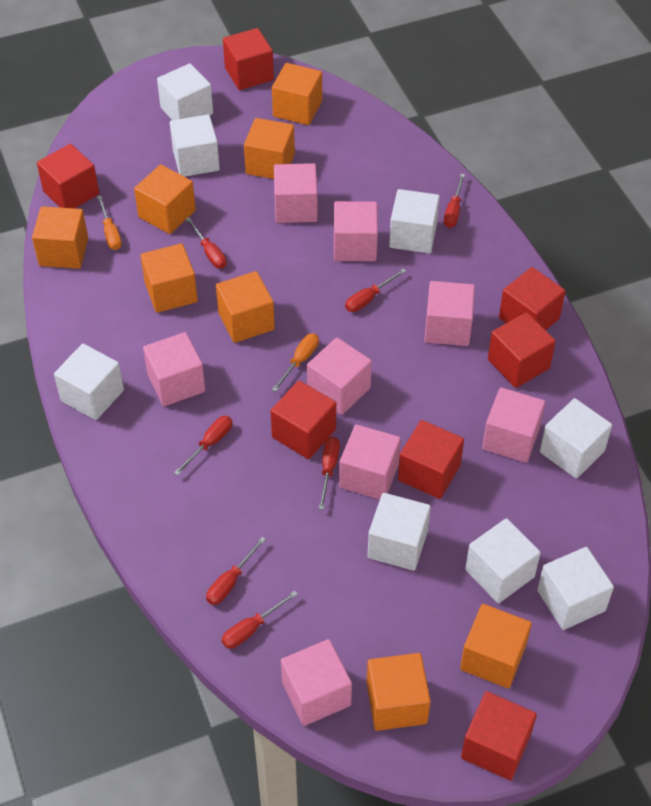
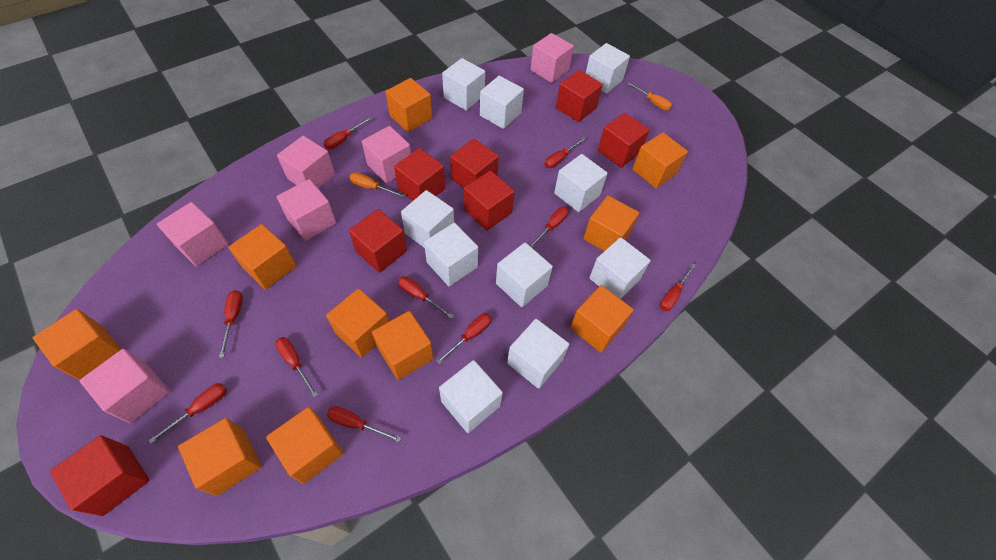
orange cube: [32,206,88,269] [134,164,196,234] [141,243,198,313] [216,271,275,343] [244,118,295,179] [272,63,322,125] [366,653,431,731] [460,604,532,688] = 8 -> [33,309,121,380] [178,418,262,496] [228,224,297,290] [266,407,344,484] [326,288,389,358] [372,311,434,380] [386,78,432,132] [570,285,634,352] [583,196,639,251] [632,133,688,188] = 10
pink cube: [143,332,206,406] [274,163,318,223] [281,639,352,726] [307,338,372,415] [334,201,378,261] [339,424,401,500] [424,281,475,346] [482,387,545,463] = 8 -> [79,349,170,423] [157,202,229,266] [276,179,336,241] [277,136,335,189] [362,126,411,183] [530,33,574,83] = 6
red screwdriver: [174,416,232,475] [186,217,227,269] [206,537,266,605] [222,591,298,649] [319,437,340,510] [345,269,406,312] [444,174,465,228] = 7 -> [149,383,227,444] [219,290,243,357] [275,337,318,397] [324,117,371,149] [327,406,401,442] [398,276,454,319] [436,313,492,364] [529,207,569,248] [544,137,586,168] [660,263,696,311] = 10
white cube: [54,344,124,420] [157,63,213,120] [170,114,220,177] [367,493,431,571] [389,189,440,253] [465,518,541,603] [537,547,614,630] [540,398,612,478] = 8 -> [401,190,454,248] [424,223,478,286] [439,360,503,433] [442,58,485,110] [480,76,524,129] [496,243,553,307] [507,319,569,389] [554,154,607,212] [586,43,630,93] [589,237,651,299] = 10

